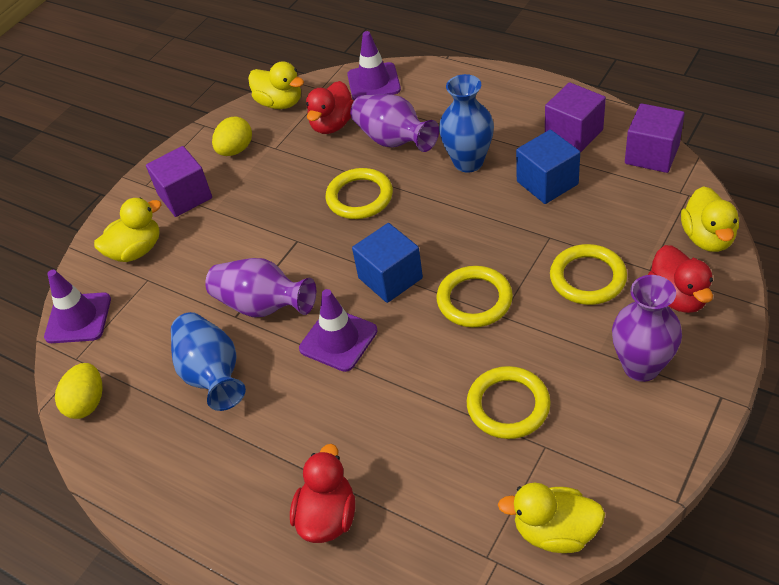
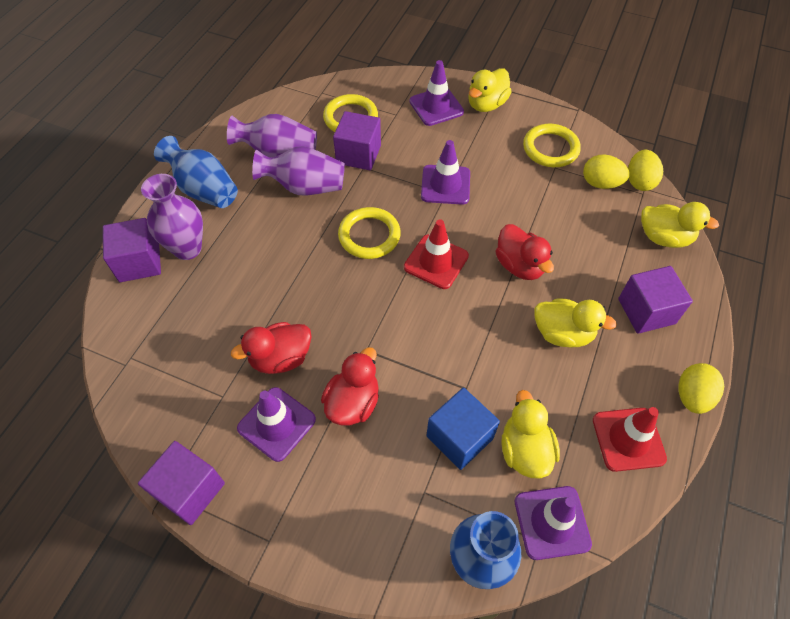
blue cube: [352,223,423,303] [516,130,580,204] = 2 -> [426,388,500,470] = 1
purple cube: [146,146,212,217] [545,82,606,153] [625,103,685,173] = 3 -> [103,218,161,282] [138,441,225,525] [333,111,381,170] [618,266,693,334] = 4
purple traffic cone: [44,270,111,343] [299,289,378,372] [347,31,401,100] = 3 -> [237,387,316,462] [410,60,464,126] [421,140,470,205] [515,486,592,560] = 4
red traffic cone: none = 0 -> [404,219,469,289] [593,407,667,472] = 2
yellow egg: [55,363,103,419] [212,116,252,156] = 2 -> [583,154,630,189] [628,150,663,191] [678,363,724,414] = 3
yellow ring: [326,168,393,219] [437,266,513,327] [467,366,551,439] [550,244,627,305] = 4 -> [323,94,378,132] [338,207,401,259] [523,124,581,167] = 3

